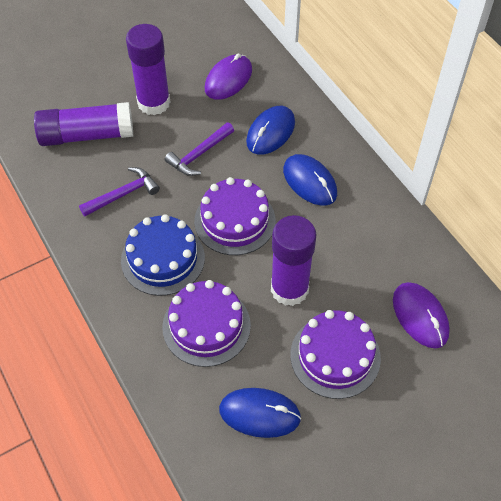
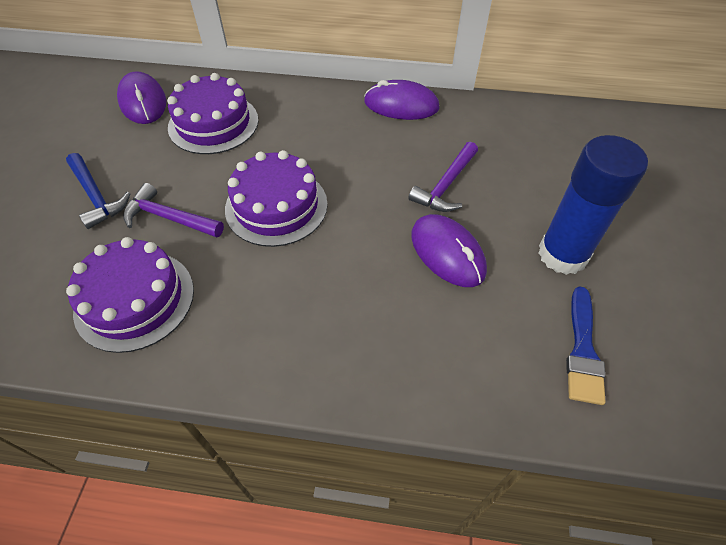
blue brush: none = 0 -> [566,286,606,405] = 1
blue cake: [121,214,205,296] = 1 -> none = 0
blue glue stick: none = 0 -> [538,135,648,275] = 1
blue hammer: none = 0 -> [66,153,131,229] = 1
blue mouse: [219,388,301,438] [246,106,295,155] [283,154,337,206] = 3 -> none = 0
purple glue stick: [34,102,133,146] [126,24,170,115] [271,215,317,306] = 3 -> none = 0
purple mouse: [205,54,252,100] [393,282,450,349] = 2 -> [117,71,166,124] [364,80,440,120] [411,214,487,287] = 3

